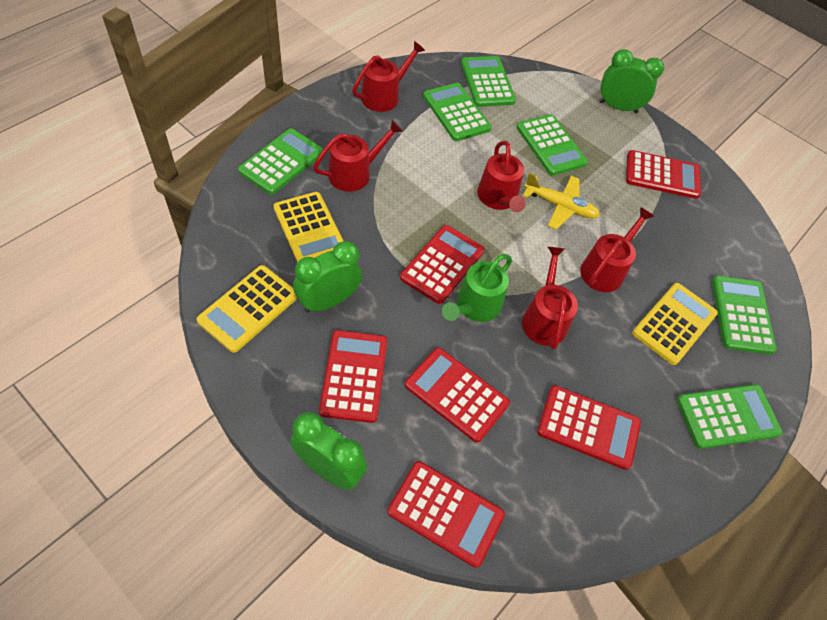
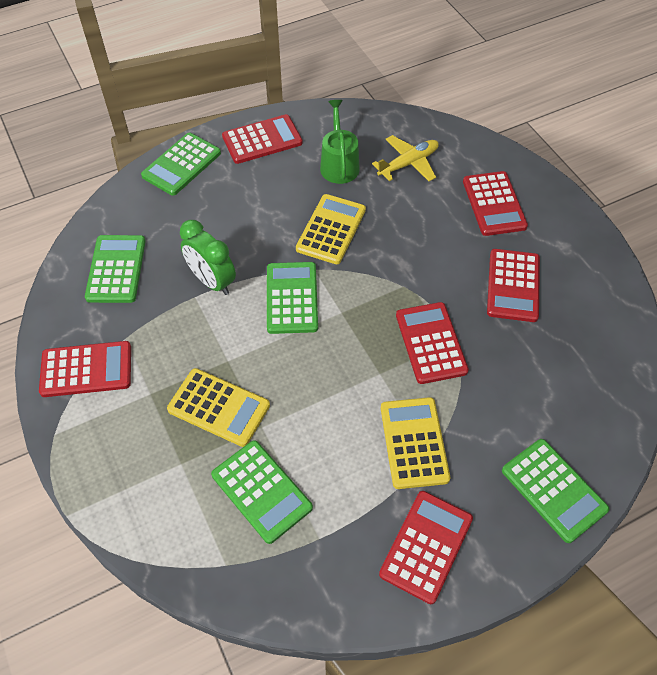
green calculator: [238,129,323,195] [423,83,492,141] [461,56,516,107] [517,114,588,176] [677,384,782,449] [712,276,777,354] = 6 -> [85,235,146,303] [141,133,221,196] [211,440,313,544] [267,262,318,334] [502,439,609,543] = 5
green clock: [290,412,367,490] [293,241,362,313] [599,49,664,113] = 3 -> [180,220,236,295] = 1
red watering can: [313,120,403,192] [352,41,425,112] [477,141,526,212] [522,247,578,349] [580,207,654,292] = 5 -> none = 0

